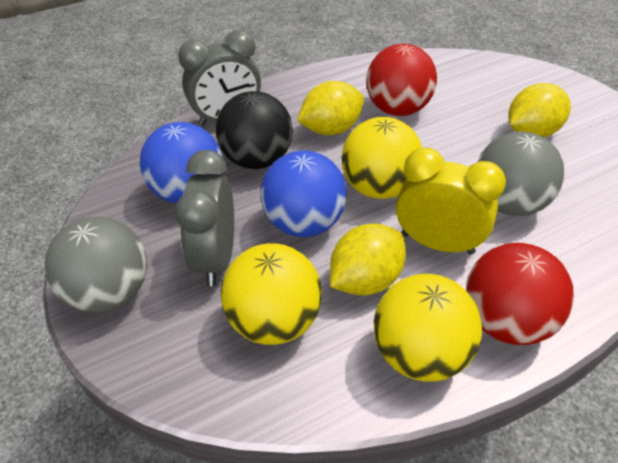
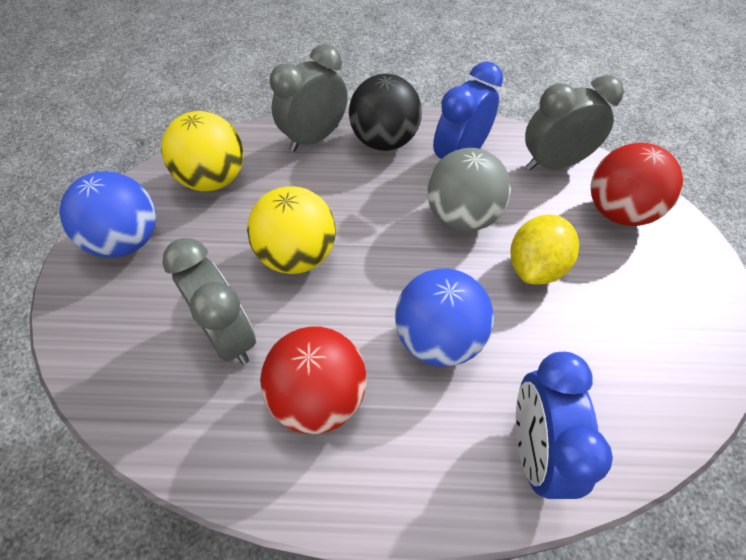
blue clock: none = 0 -> [433,61,503,159] [516,352,613,499] = 2
grey ball: [45,217,147,312] [478,132,565,216] = 2 -> [427,148,511,232] = 1
grey clock: [175,150,234,286] [178,30,261,126] = 2 -> [162,238,256,365] [270,44,348,152] [525,75,624,170] = 3
yellow ball: [221,243,322,345] [341,117,422,199] [374,274,482,382] = 3 -> [162,111,244,191] [247,186,336,274] = 2
yellow clock: [396,147,506,255] = 1 -> none = 0
yellow lemon: [297,81,364,135] [330,223,406,296] [508,83,571,137] = 3 -> [510,215,579,284] = 1

